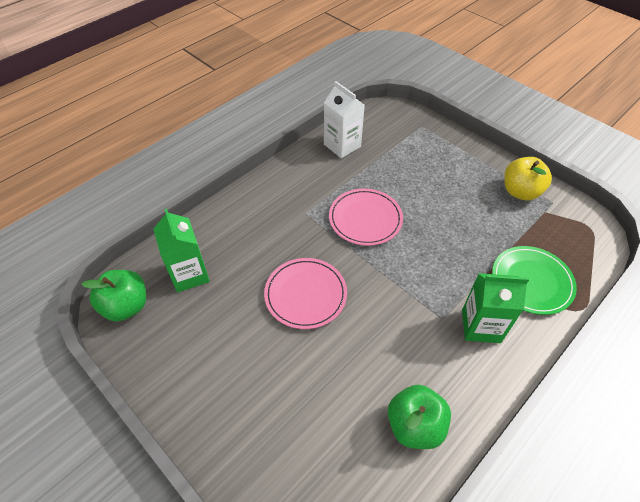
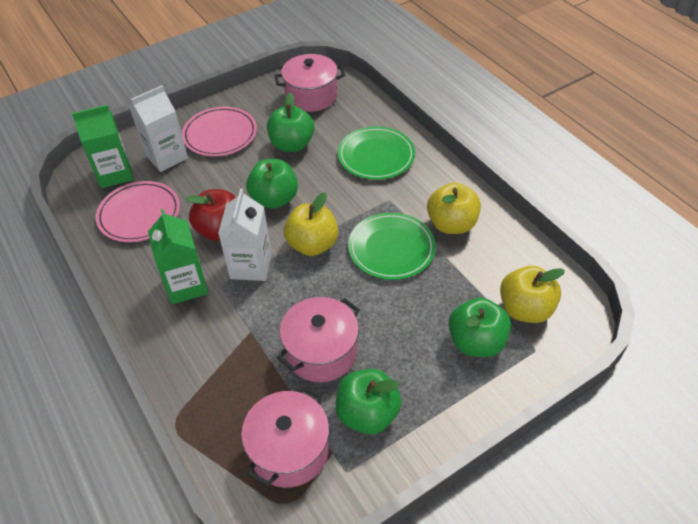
green apple: [81,270,146,322] [388,385,451,449] = 2 -> [246,159,298,209] [267,92,314,152] [336,369,402,435] [449,298,511,357] = 4
green plate: [492,246,577,315] = 1 -> [338,126,415,180] [348,212,436,280] = 2
pink pot: none = 0 -> [241,386,329,488] [274,54,345,112] [277,297,360,382] = 3
red apple: none = 0 -> [186,189,236,241] = 1
white carton: [324,81,365,158] = 1 -> [130,85,188,172] [218,188,272,281] = 2
yellow apple: [504,157,552,200] = 1 -> [284,192,338,256] [427,182,481,234] [500,266,565,323] = 3

